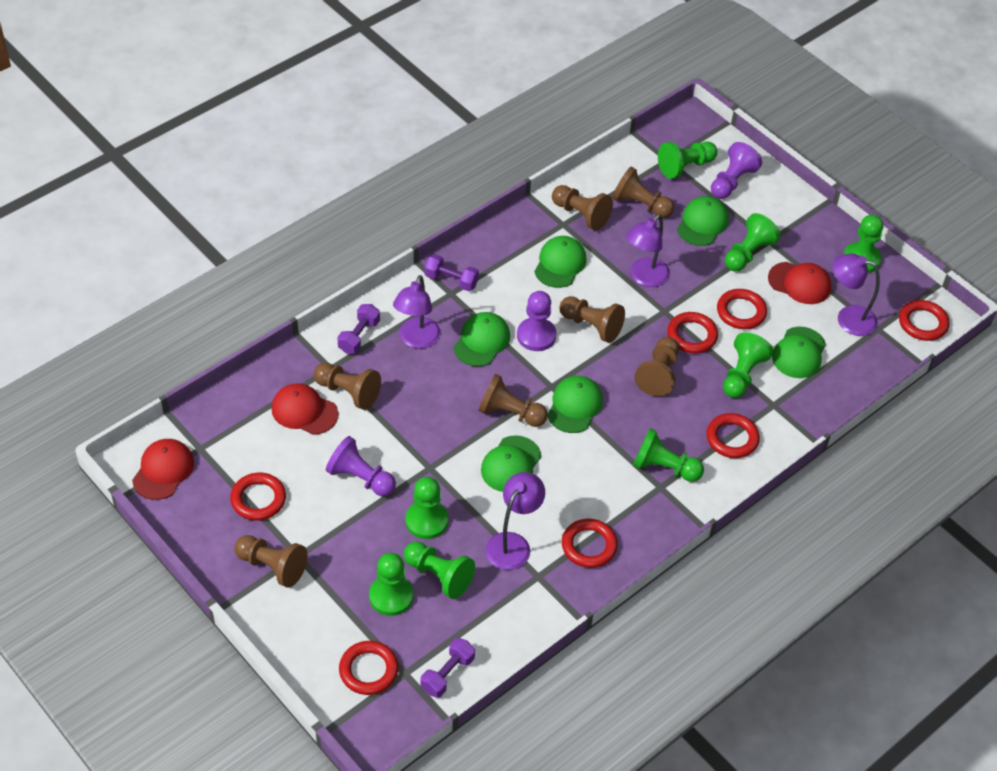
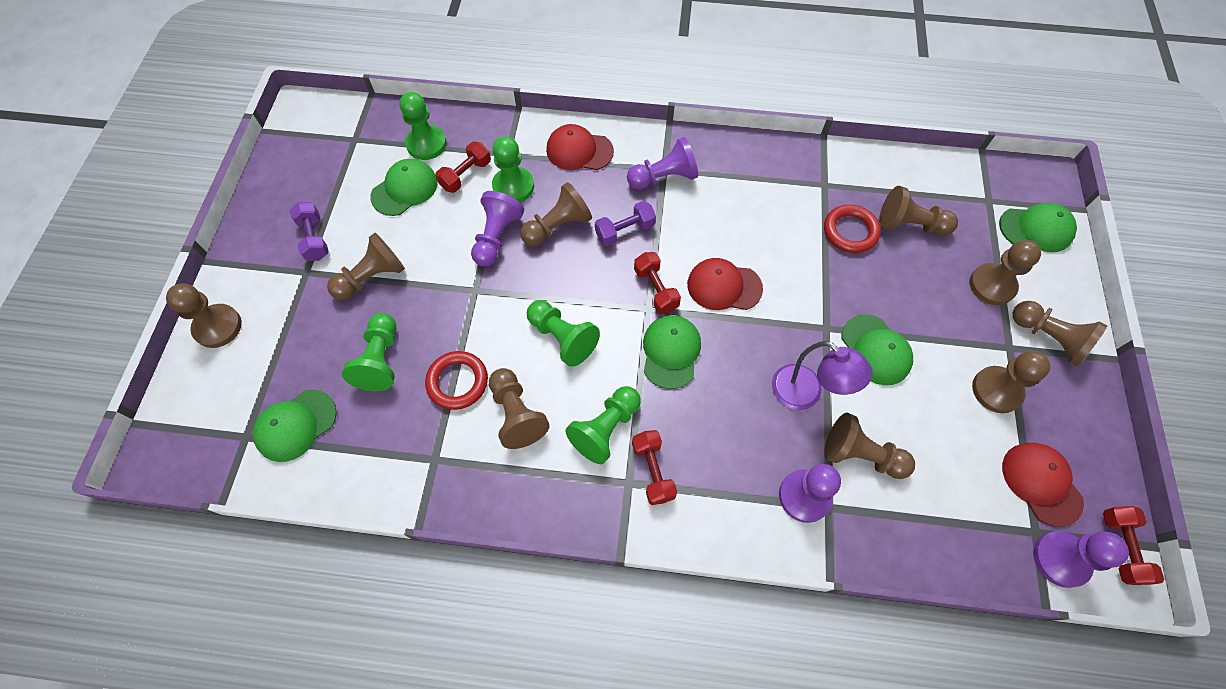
brown pawn: [234,535,308,588] [314,363,381,410] [478,374,548,427] [552,185,613,231] [560,296,625,343] [612,167,674,218] [634,337,679,396] = 7 -> [166,283,242,348] [327,233,405,300] [489,368,549,449] [520,182,592,246] [824,413,915,479] [879,186,958,236] [969,240,1041,305] [972,351,1051,413] [1013,301,1107,366] = 9
green cap: [454,312,510,367] [481,435,541,492] [534,236,587,288] [548,376,603,433] [677,196,729,246] [772,327,826,378] = 6 -> [253,389,337,462] [370,159,438,216] [643,315,701,389] [841,315,913,385] [999,203,1077,252] = 5
green pawn: [369,553,413,616] [404,541,475,599] [405,477,448,539] [633,428,704,482] [658,141,717,179] [723,332,773,398] [725,213,781,271] [843,214,884,273] = 8 -> [342,313,396,391] [399,92,447,160] [492,136,534,202] [527,300,600,367] [566,386,641,464] = 5
purple dumbbell: [337,304,380,354] [420,638,475,698] [424,254,479,291] = 3 -> [289,202,329,261] [595,201,656,246] = 2
purple lamp: [393,275,440,349] [486,472,545,570] [626,214,670,287] [832,253,880,336] = 4 -> [772,341,872,410] = 1
purple pawn: [326,436,396,496] [517,291,556,351] [711,142,762,199] = 3 -> [471,191,524,267] [627,137,698,190] [779,464,841,523] [1033,531,1129,588] = 4
red dumbbell: none = 0 -> [435,142,491,193] [632,430,677,505] [634,252,681,314] [1103,506,1164,585] = 4
red ring: [230,473,286,520] [339,641,398,695] [562,519,618,568] [667,312,718,353] [706,413,760,458] [717,289,767,329] [899,300,950,341] = 7 -> [425,351,488,410] [824,204,881,253] = 2

